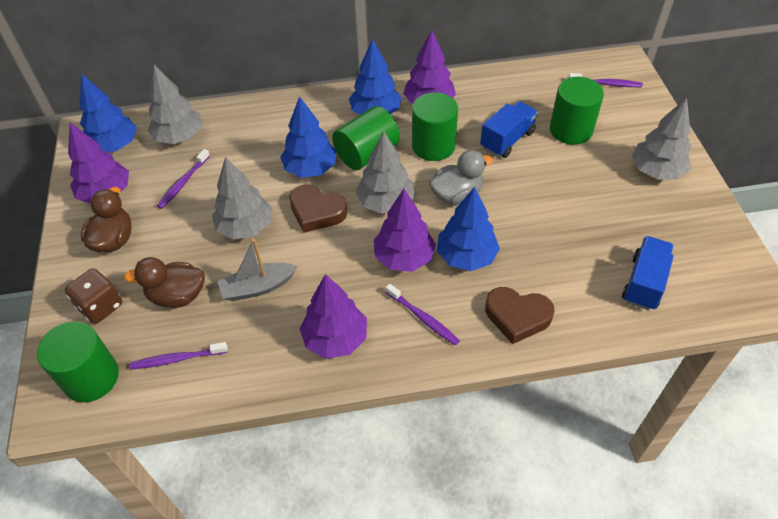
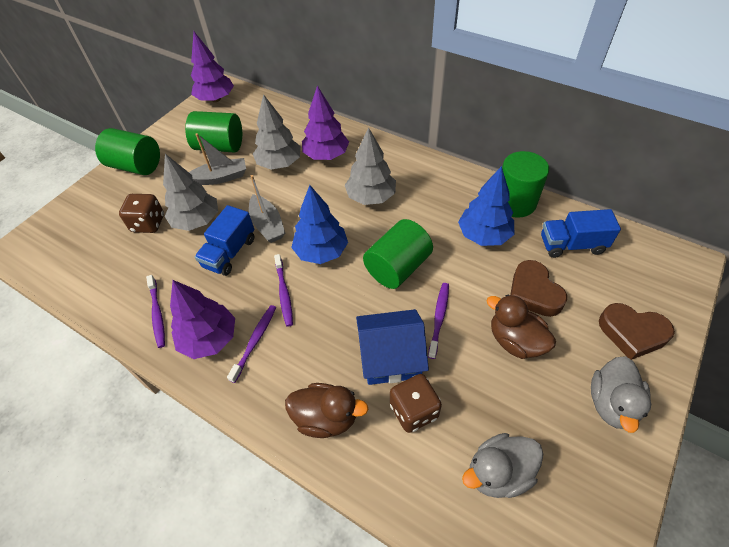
blue house: none = 0 -> [356,309,429,385] = 1
blue tree: [80,74,137,152] [280,96,337,178] [349,39,402,115] [437,187,500,271] = 4 -> [291,185,348,264] [458,166,514,246] = 2
brown dice: [65,268,122,324] = 1 -> [119,194,164,233] [390,374,442,433] = 2
grey boat: [218,239,297,301] = 1 -> [189,133,246,185] [249,175,285,243] = 2
grey duck: [429,150,493,205] = 1 -> [462,433,543,498] [591,356,651,433] = 2
grey tree: [148,65,202,144] [212,157,272,240] [356,131,414,214] [632,98,691,180] = 4 -> [163,154,218,231] [253,94,301,170] [345,127,396,205] = 3
purple tree: [68,122,129,203] [299,274,367,359] [374,189,436,272] [403,30,456,104] = 4 -> [170,280,235,359] [191,32,234,102] [302,85,349,160] = 3

